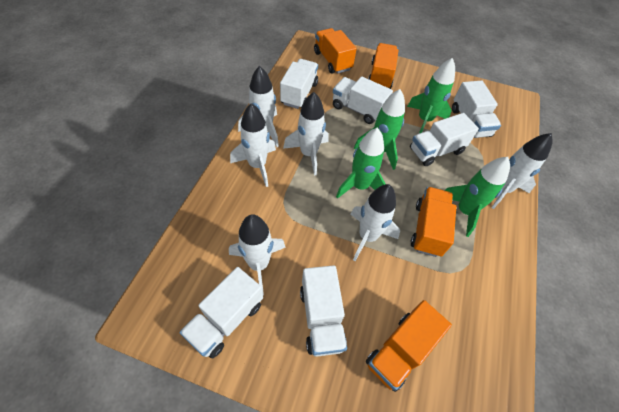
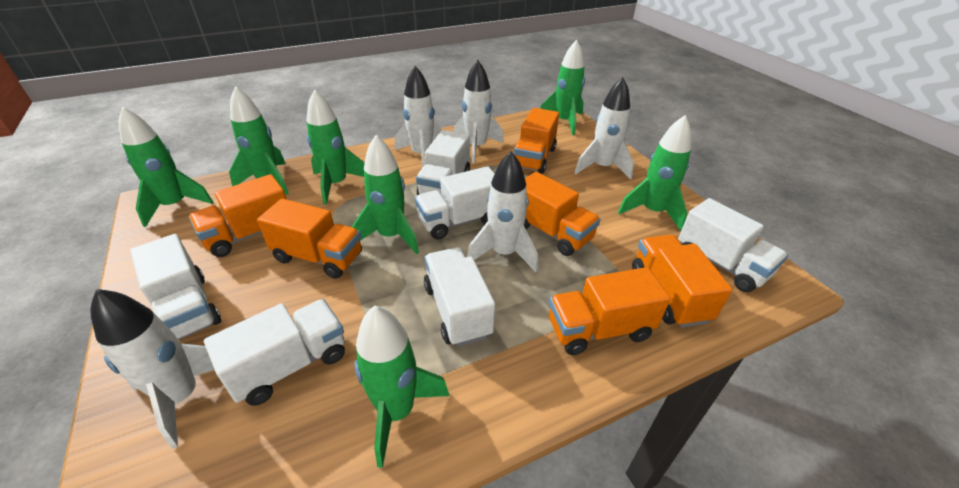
green rocket: [336,127,385,199] [354,89,405,170] [407,58,455,133] [444,157,510,237] = 4 -> [119,106,213,227] [229,86,289,195] [307,89,365,205] [352,135,419,254] [354,305,449,468] [540,40,585,135] [618,115,691,231] = 7
orange truck: [314,28,357,74] [366,300,452,392] [368,43,399,89] [411,187,456,257] = 4 -> [189,174,287,257] [257,199,362,279] [514,108,559,174] [524,172,601,256] [549,267,671,355] [632,235,732,328] = 6
white rocket: [229,214,285,296] [230,103,276,187] [238,66,279,147] [283,92,328,175] [351,184,400,261] [492,133,553,209] = 6 -> [90,289,215,449] [395,66,442,168] [454,60,504,163] [467,151,538,272] [575,77,634,180] = 5

